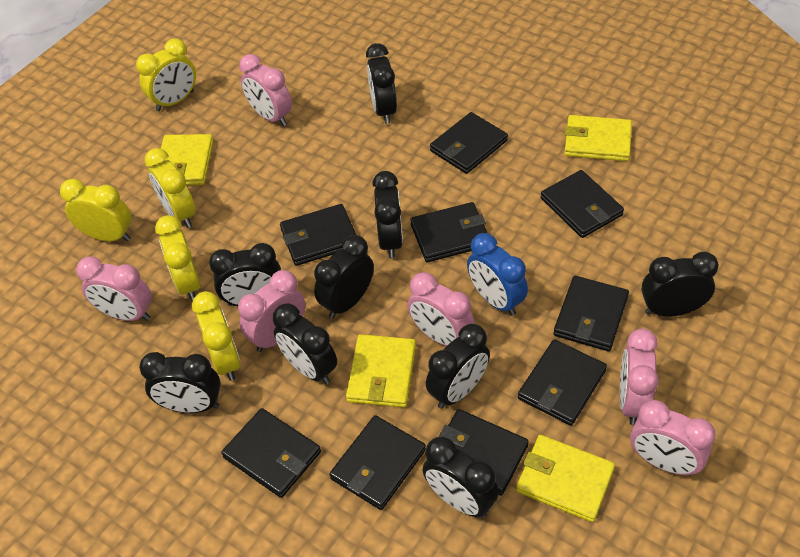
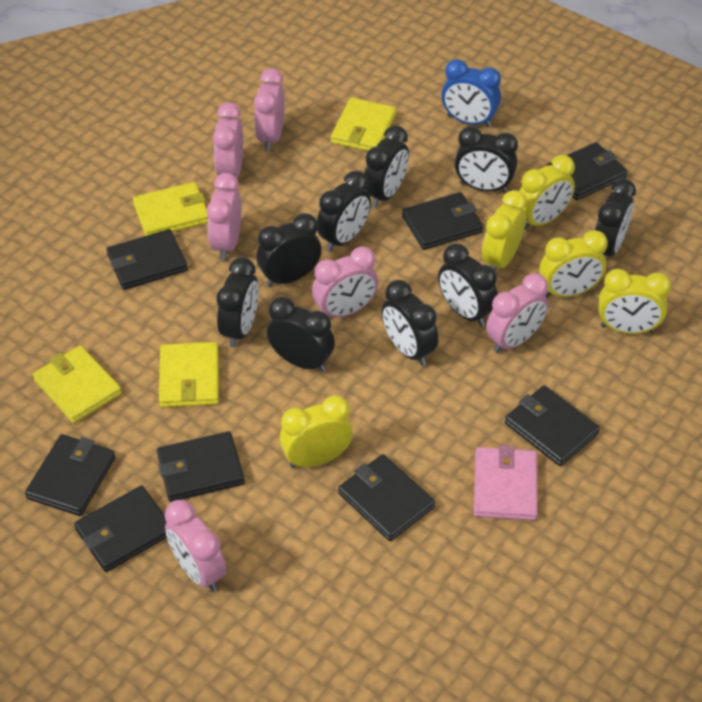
black wallet: [221,408,321,498] [280,204,356,266] [329,415,426,510] [410,202,487,262] [430,112,508,174] [439,409,529,496] [518,339,607,426] [541,170,624,238] [553,276,629,351] = 9 -> [25,434,116,516] [74,485,167,572] [107,229,188,290] [157,431,245,502] [338,454,435,541] [402,192,484,250] [505,385,600,466] [546,142,628,200] = 8
pink wallet: none = 0 -> [474,445,538,521] = 1

